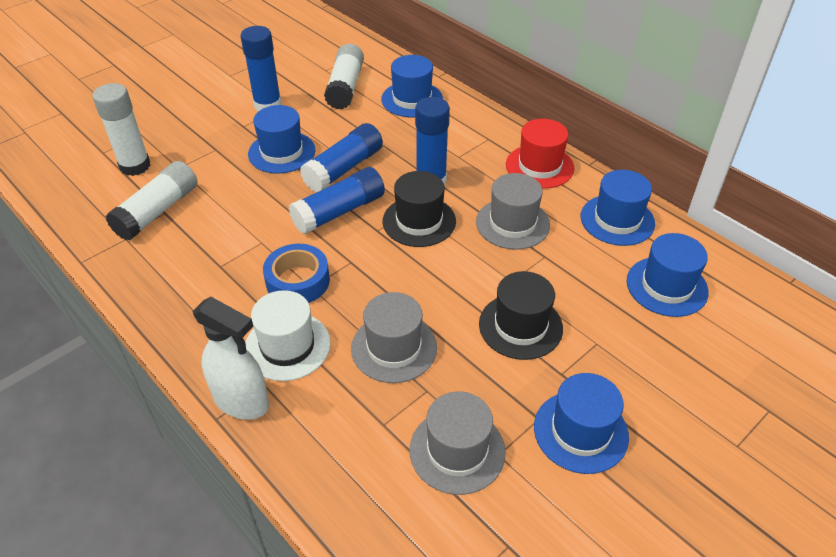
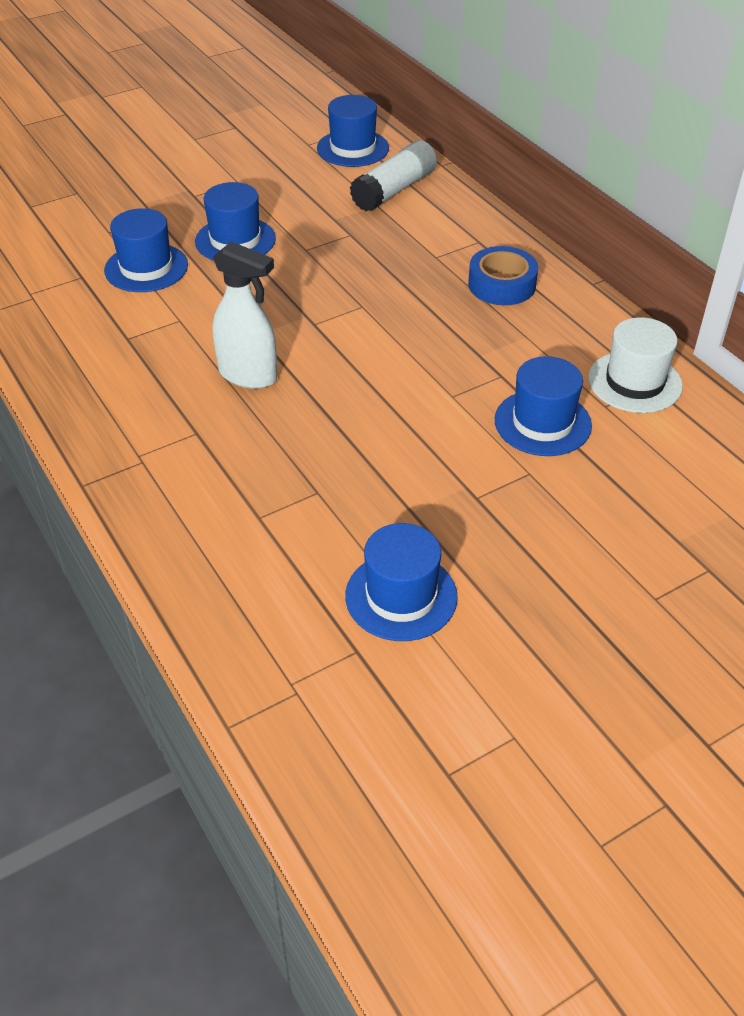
black hat: [383,171,456,247] [479,271,563,360] = 2 -> none = 0
blue glue stick: [240,26,282,111] [289,167,385,234] [300,123,383,192] [415,97,450,186] = 4 -> none = 0
grey hat: [351,292,437,383] [410,391,506,495] [476,173,550,250] = 3 -> none = 0
red hat: [506,119,574,189] = 1 -> none = 0
white glue stick: [93,83,151,176] [106,161,197,241] [324,44,364,110] = 3 -> [350,140,437,212] = 1

